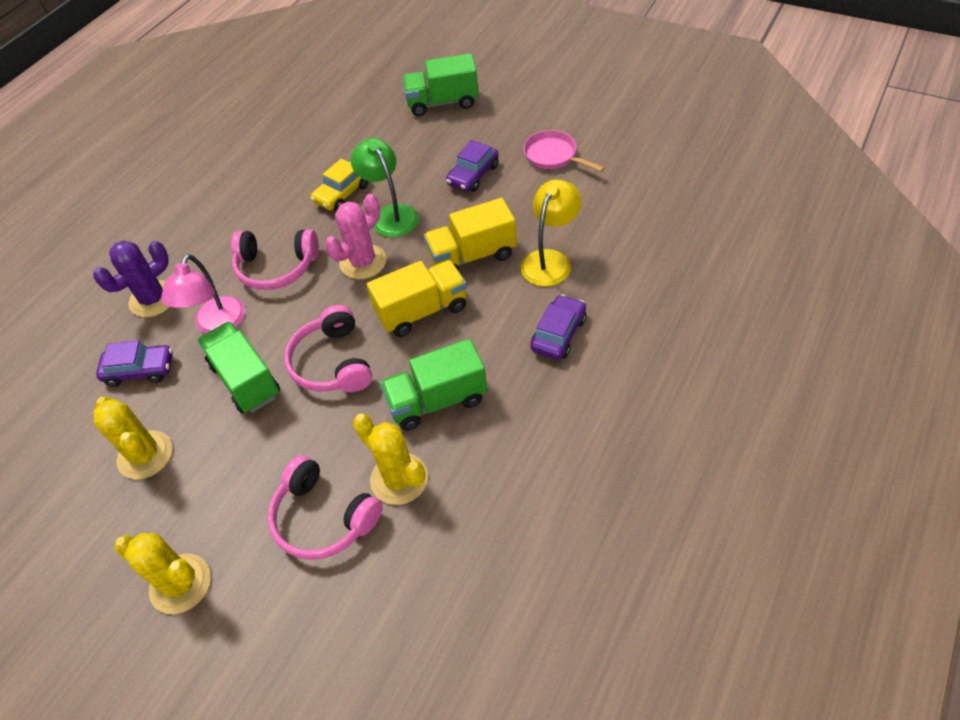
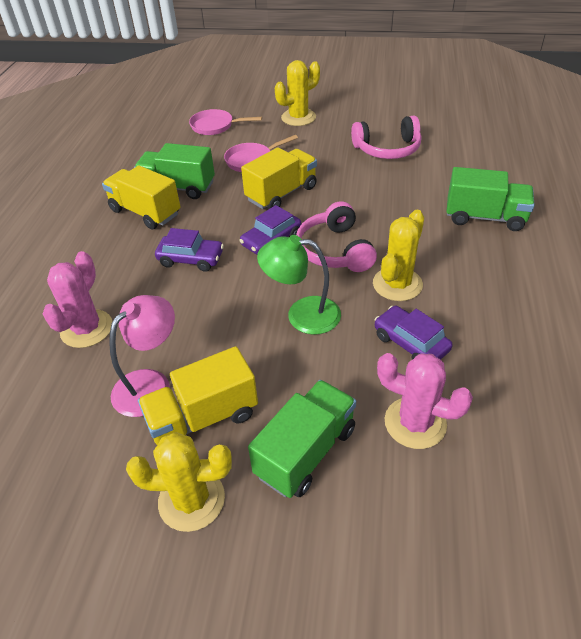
pink cactus: [325,194,387,279] = 1 -> [43,251,112,348] [377,353,473,449] = 2
pink headphones: [231,229,319,290] [268,455,383,560] [284,305,372,392] = 3 -> [296,201,377,272] [351,116,422,159] = 2
pink pan: [523,130,605,172] = 1 -> [189,109,262,135] [224,135,298,172] = 2
purple cactus: [93,240,170,317] = 1 -> none = 0
yellow car: [310,159,369,211] = 1 -> none = 0
yellow lamp: [521,179,581,286] = 1 -> none = 0
yellow truck: [367,260,467,337] [423,198,517,269] = 2 -> [102,165,181,229] [138,346,258,445] [241,147,317,209] = 3

